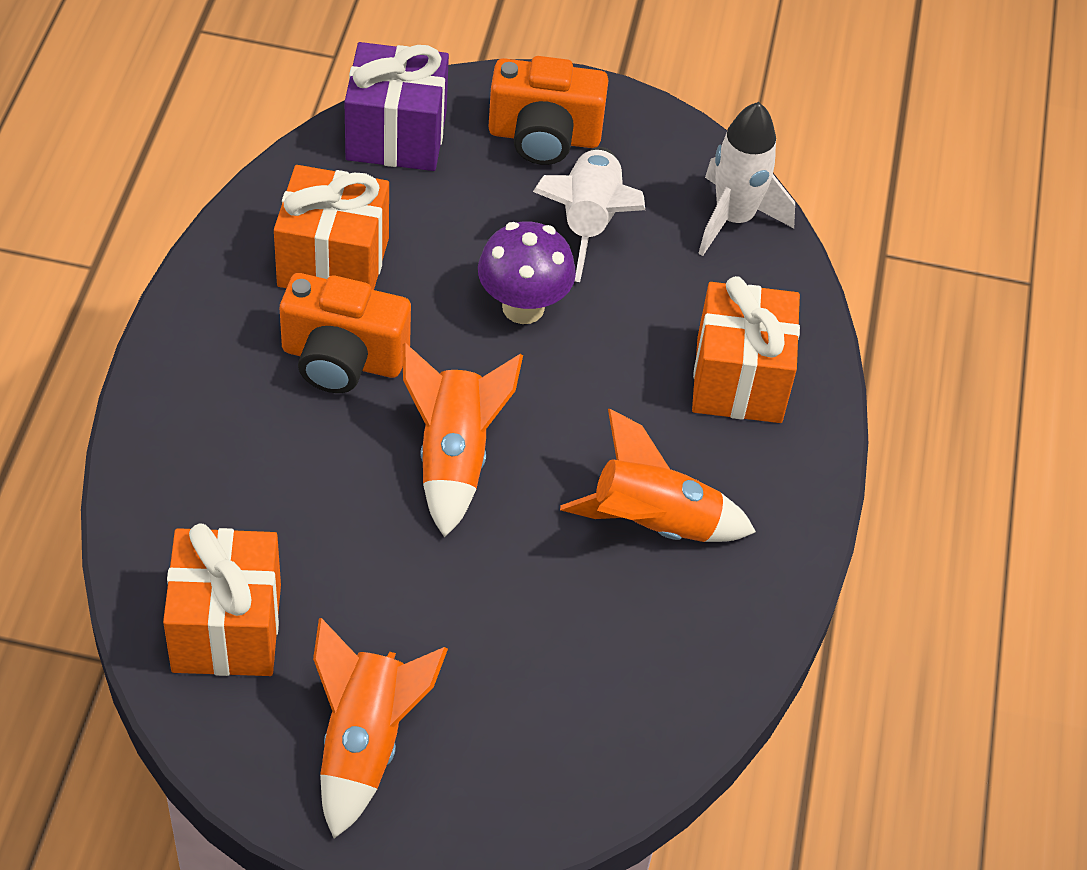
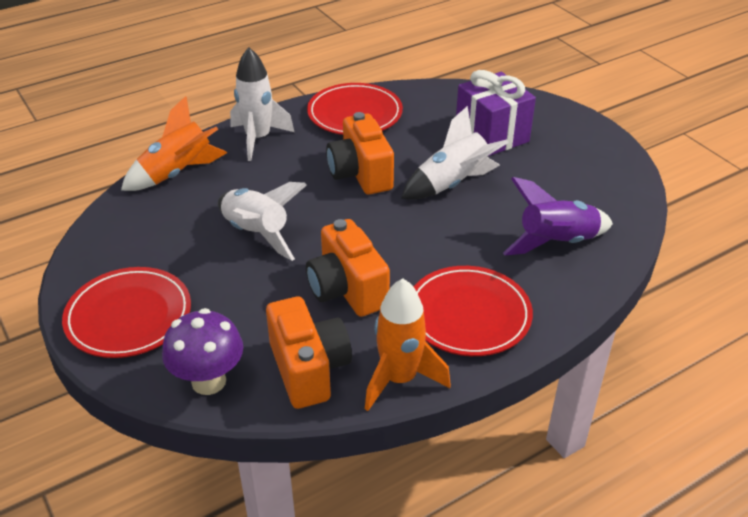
orange camera: [280,273,411,393] [488,56,609,165] = 2 -> [266,296,352,409] [306,219,390,317] [326,112,394,195] = 3
orange gift: [163,524,281,676] [274,165,389,290] [692,276,800,423] = 3 -> none = 0
orange rocket: [313,618,448,838] [403,343,523,537] [560,409,756,542] = 3 -> [121,96,227,191] [365,278,451,411] = 2
purple rocket: none = 0 -> [503,177,613,255] = 1
red plate: none = 0 -> [62,267,191,358] [307,83,403,135] [414,266,533,356] = 3
white rocket: [533,147,645,282] [698,102,795,256] = 2 -> [218,182,307,261] [230,47,294,161] [401,106,509,200] = 3

